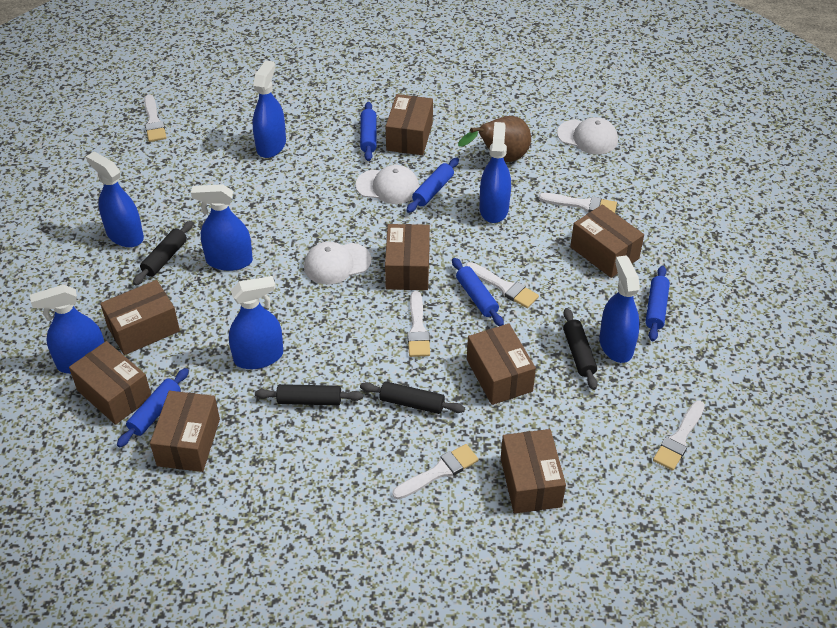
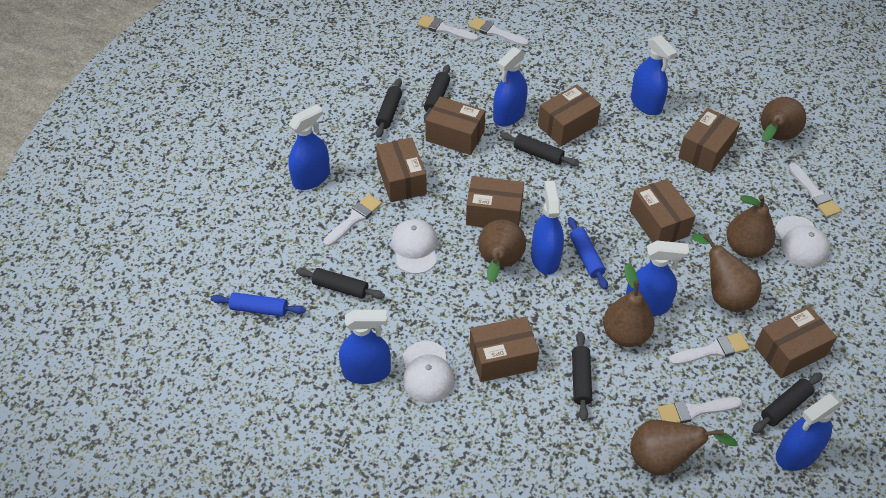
black rolling pin: [133,221,193,285] [255,384,363,405] [360,381,465,414] [563,308,598,390] = 4 -> [296,268,385,299] [376,78,402,138] [424,65,450,121] [500,132,579,166] [572,332,592,421] [752,373,823,433] = 6
blue rolling pin: [117,368,189,447] [360,102,377,161] [406,158,459,213] [452,258,504,326] [645,265,670,341] = 5 -> [211,292,306,317] [568,217,608,290] = 2
brown pear: [458,116,531,162] = 1 -> [478,219,526,283] [603,263,654,347] [630,420,738,475] [692,234,762,312] [726,195,776,258] [761,97,806,142] = 6

